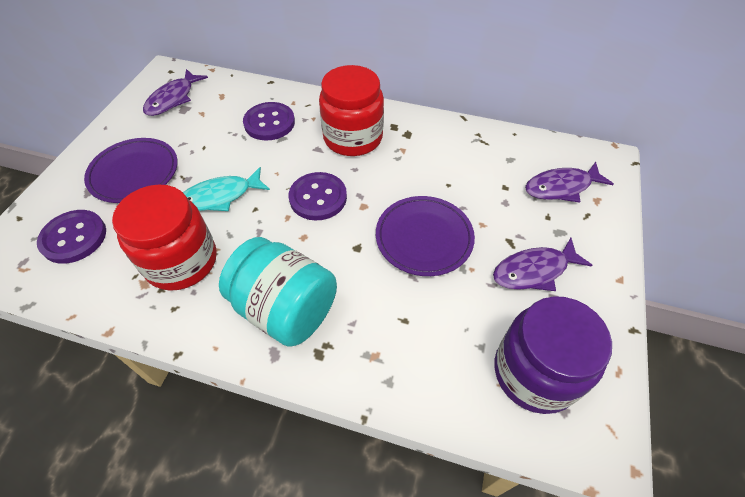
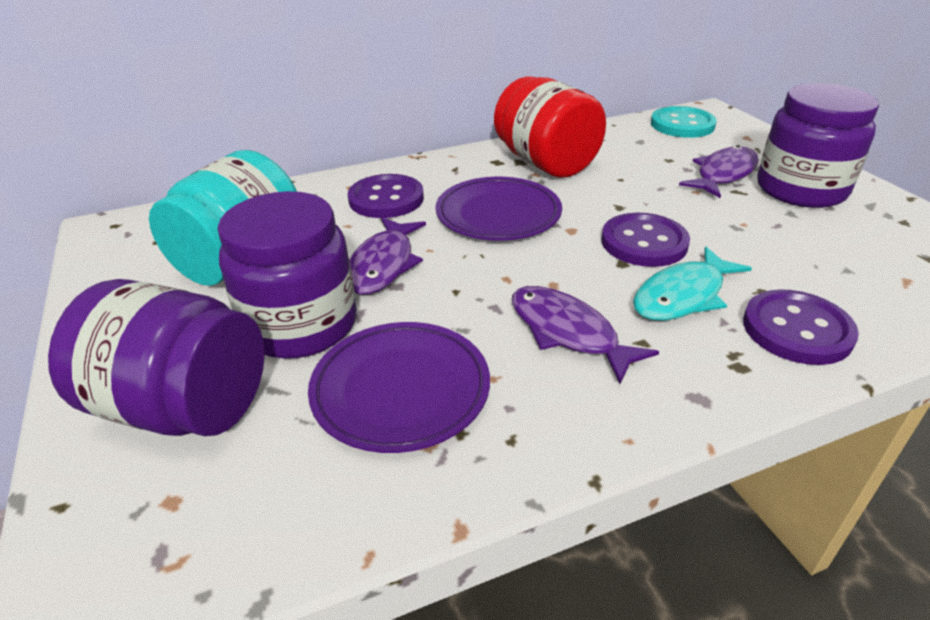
purple jar: [495,296,612,414] = 1 -> [48,279,265,436] [218,191,357,359] [757,83,879,208] = 3
red jar: [112,184,217,291] [319,65,384,156] = 2 -> [494,76,606,178] = 1
turquoise button: none = 0 -> [651,106,717,138] = 1

